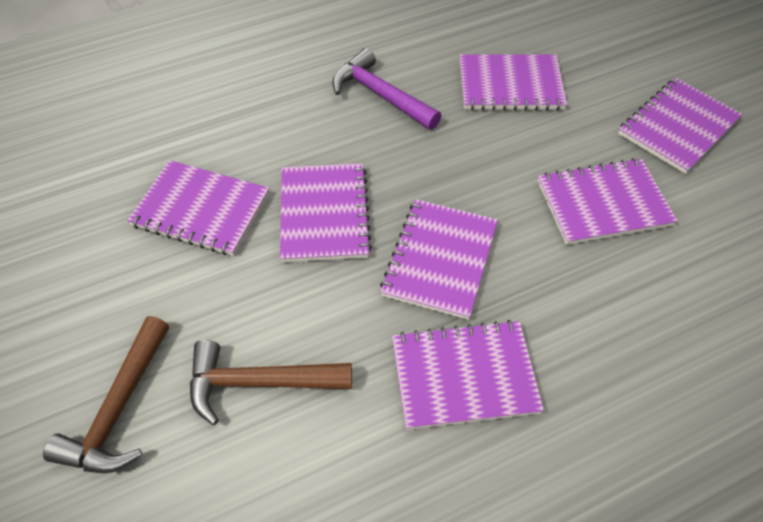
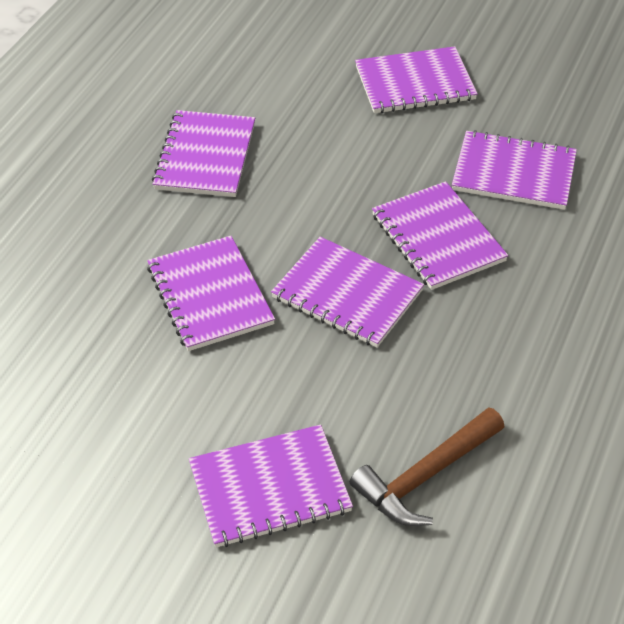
brown hammer: [43,316,169,473] [190,340,352,425] = 2 -> [350,407,504,526] = 1
purple hammer: [332,48,442,130] = 1 -> none = 0

